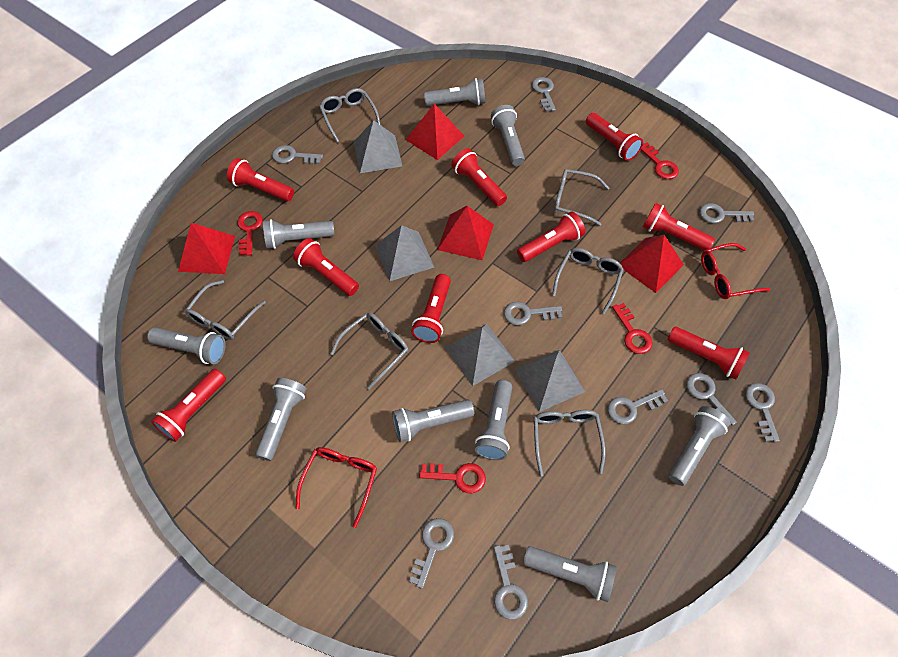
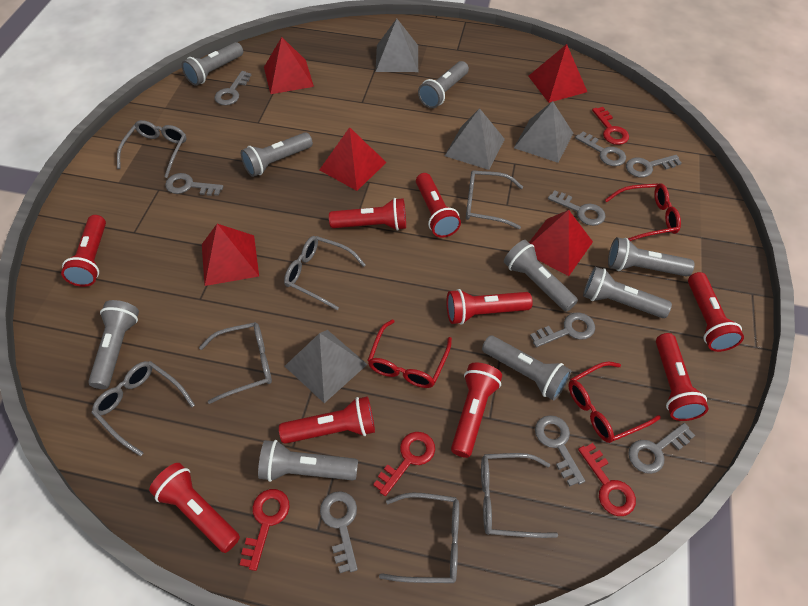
grey glasses: [185,280,266,340] [319,88,380,143] [330,313,408,390] [534,410,606,477] [552,248,623,314] [554,169,609,226] = 6 -> [92,361,195,457] [117,120,186,178] [199,322,272,404] [284,236,366,310] [379,493,459,583] [466,170,523,229] [481,453,558,538] = 7
red glasses: [296,447,377,528] [701,243,771,299] = 2 -> [367,319,452,388] [569,362,661,443] [605,183,681,241] = 3
red pyramid: [178,223,235,274] [406,104,464,160] [437,206,494,260] [620,235,684,293] = 4 -> [202,224,259,286] [264,37,314,94] [319,127,387,191] [528,44,587,103] [529,210,593,276] = 5

